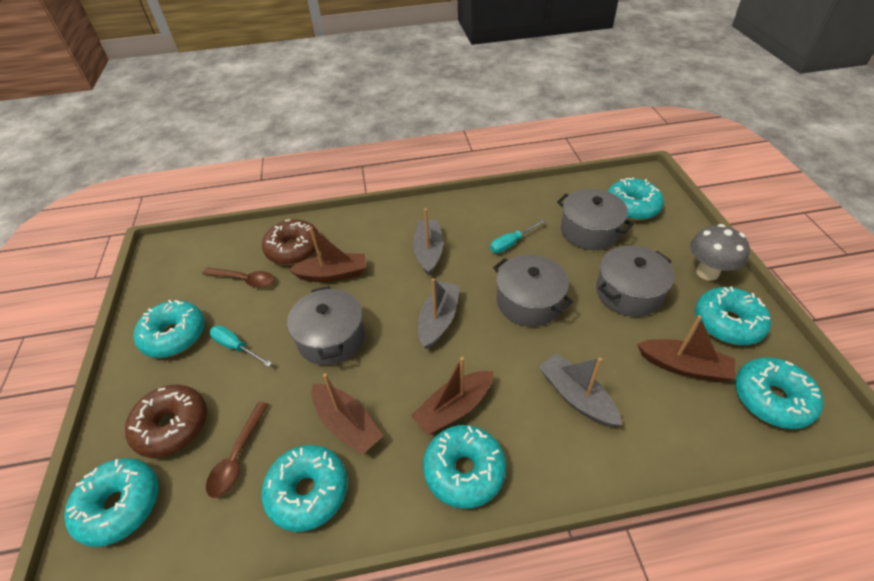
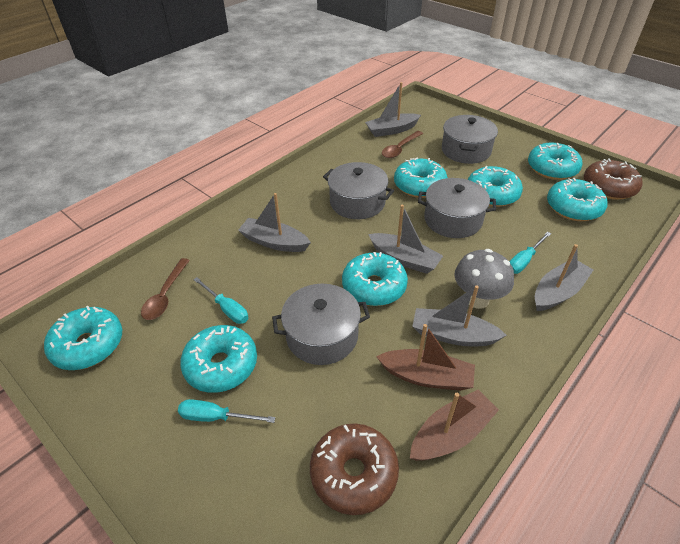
brown boat: [288,227,366,282] [312,373,383,455] [411,357,494,435] [637,315,735,382] = 4 -> [376,324,475,391] [410,390,499,461] = 2
grey boat: [413,208,443,275] [418,278,460,349] [538,353,622,427] = 3 -> [238,193,311,252] [365,82,421,137] [368,204,443,274] [412,285,507,346] [535,244,593,311] = 5
turquoise screwdriver: [210,325,272,367] [490,219,546,253] = 2 -> [178,399,276,423] [193,277,249,324] [509,232,551,274] = 3

